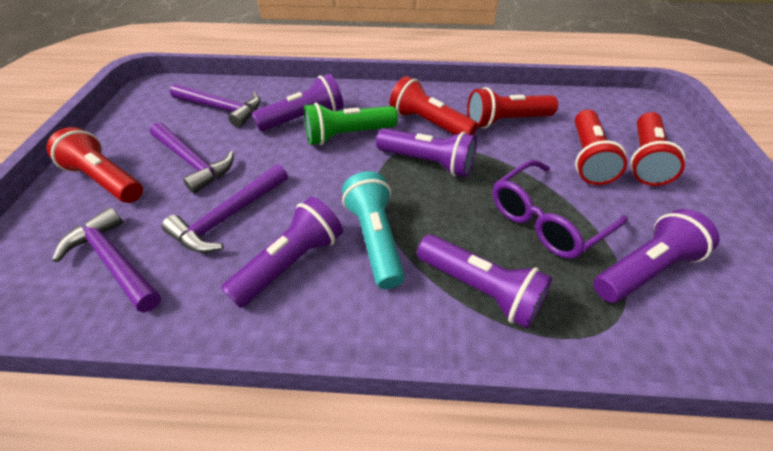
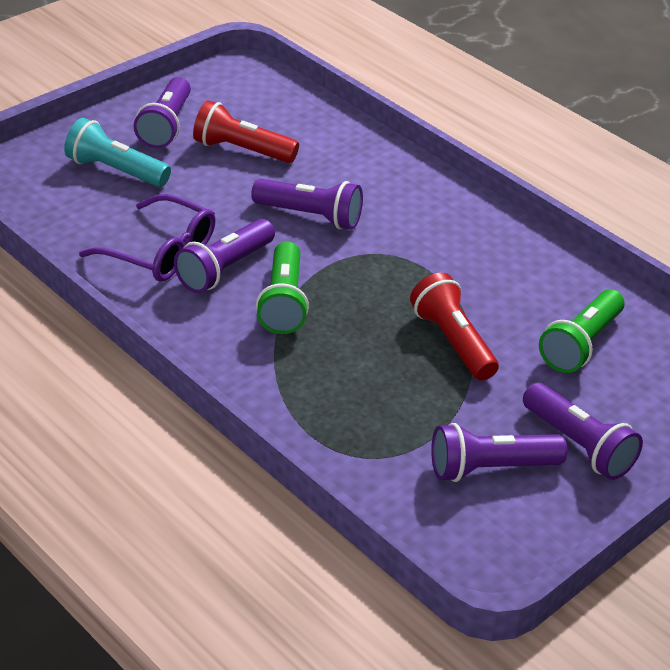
green flashlight: [304,103,398,145] = 1 -> [256,241,309,334] [539,289,625,373] = 2
purple hammer: [52,207,161,312] [150,122,234,194] [162,164,288,253] [170,84,261,128] = 4 -> none = 0
red flashlight: [46,127,143,203] [390,76,478,135] [467,87,558,129] [575,110,627,185] [630,112,685,186] = 5 -> [193,100,299,163] [410,273,499,380] = 2

